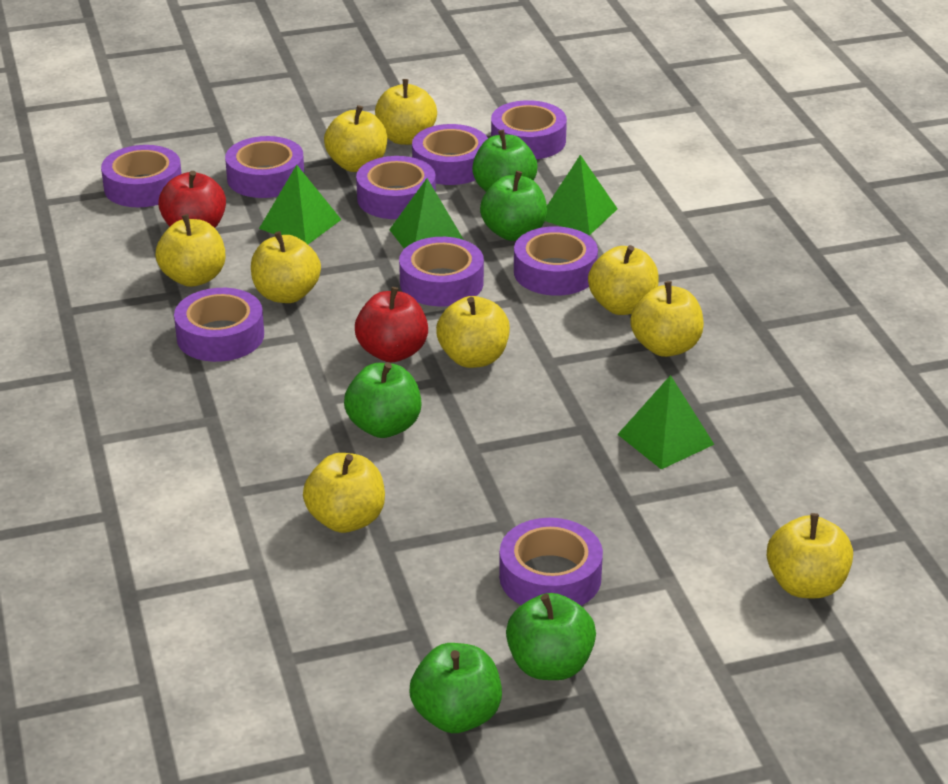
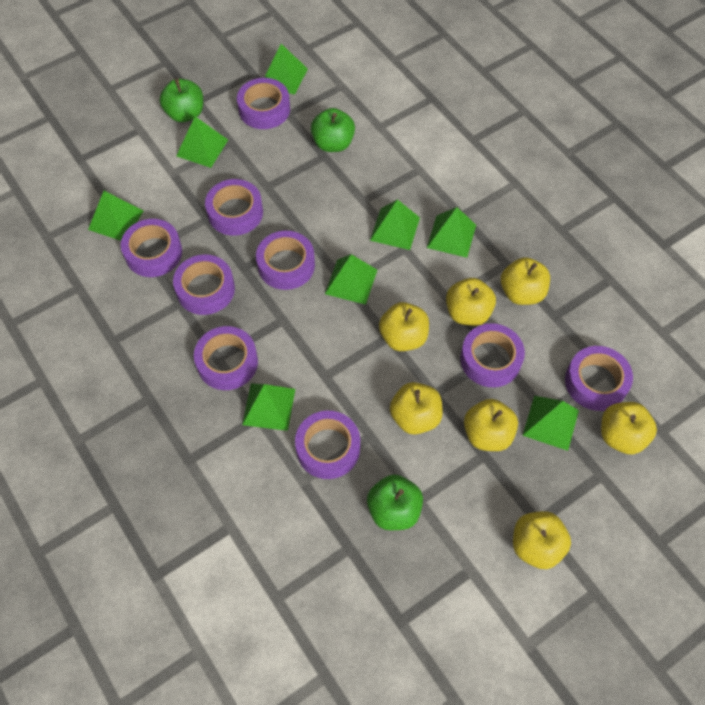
green apple: [344,363,421,438] [409,643,502,733] [472,130,537,192] [480,171,547,241] [506,593,596,680] = 5 -> [160,78,203,122] [311,108,355,152] [367,474,423,530] = 3
green pyramid: [259,165,342,244] [389,178,464,249] [545,155,618,235] [617,375,715,469] = 4 -> [88,191,143,241] [176,116,228,168] [242,384,295,431] [264,44,308,95] [325,254,377,305] [370,199,420,250] [427,207,476,258] [522,396,579,451] = 8
red apple: [158,171,226,228] [355,287,428,362] = 2 -> none = 0
yellow apple: [155,214,225,287] [251,231,321,303] [303,453,385,533] [324,105,387,172] [375,79,437,145] [436,296,510,368] [588,245,659,315] [630,281,704,357] [767,513,853,598] = 9 -> [379,302,429,351] [390,382,443,435] [446,278,496,326] [464,399,518,451] [501,257,550,305] [513,511,571,569] [601,402,657,454] = 7

